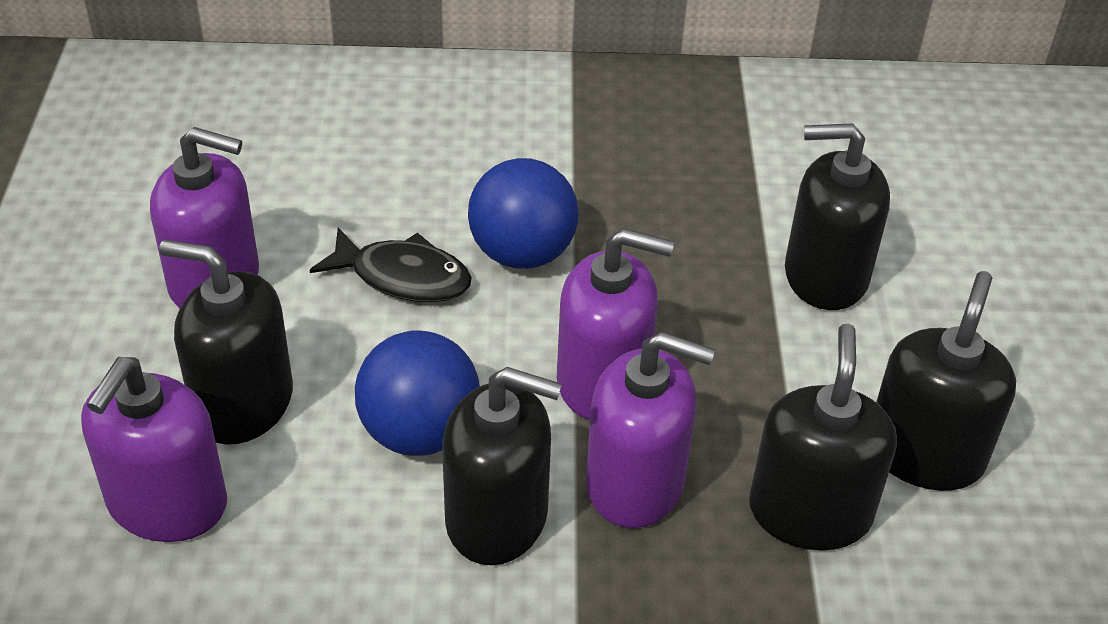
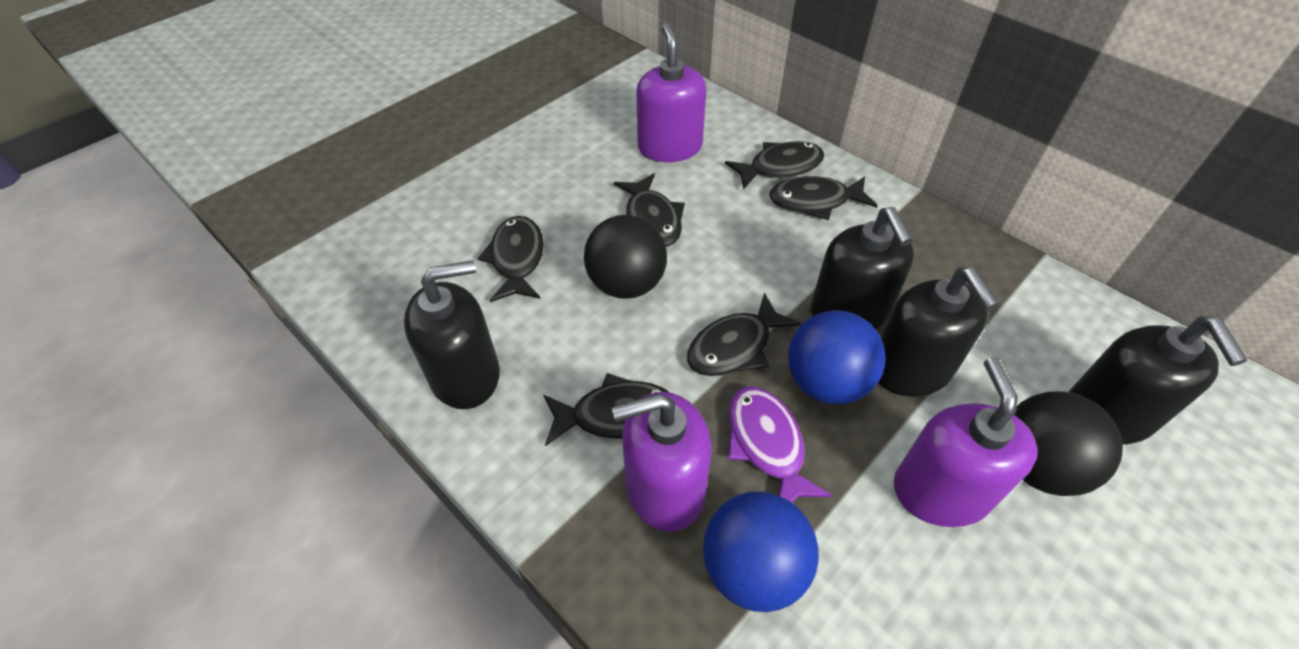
black ball: none = 0 -> [584,215,667,299] [1014,391,1123,496] = 2
black fish: [309,228,472,302] = 1 -> [478,216,544,302] [544,373,670,446] [614,173,685,247] [687,293,801,376] [725,141,824,190] [769,176,878,220] = 6
black soap dispenser: [159,240,293,445] [442,367,562,565] [749,324,897,550] [785,123,890,310] [876,271,1016,491] = 5 -> [404,260,500,409] [811,207,914,329] [878,268,999,397] [1069,317,1247,445] = 4
purple fish: none = 0 -> [728,387,832,502] = 1
purple soap dispenser: [81,357,227,542] [150,127,259,308] [557,229,674,419] [586,332,715,528] = 4 -> [612,392,712,532] [636,23,706,162] [894,357,1038,527] = 3

